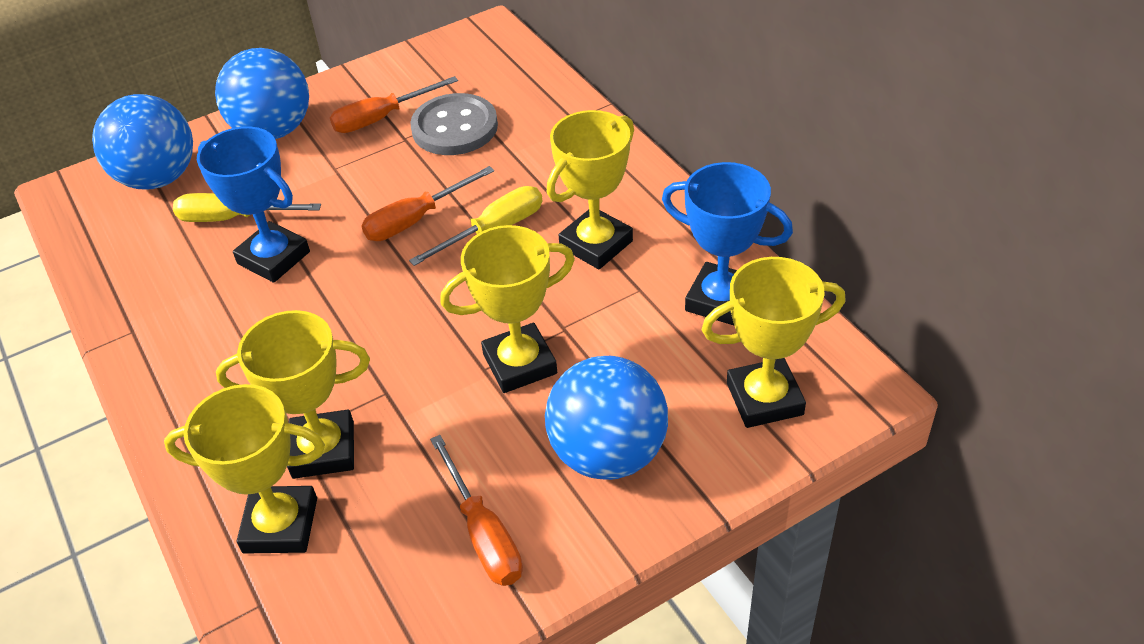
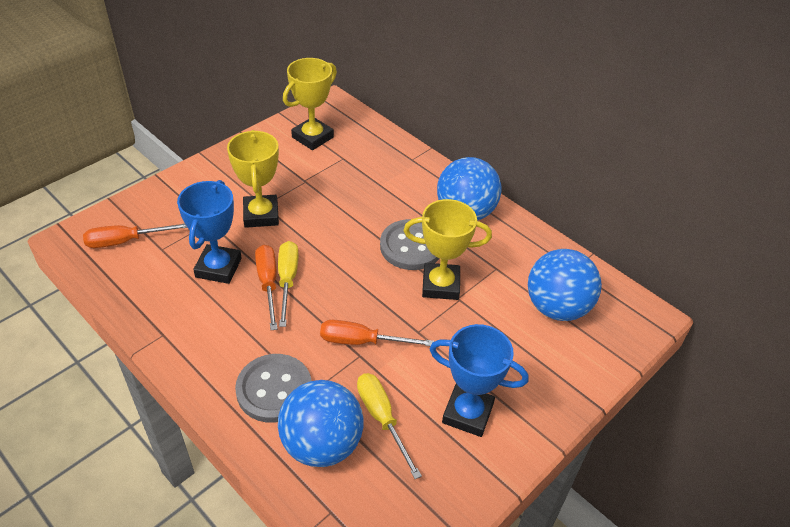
grey button: [410,93,498,155] = 1 -> [235,354,312,423] [380,219,440,270] = 2
yellow trophy: [164,384,325,554] [216,310,370,479] [440,225,575,393] [547,110,634,269] [702,257,846,428] = 5 -> [227,130,279,228] [283,58,337,150] [404,199,492,300] = 3

